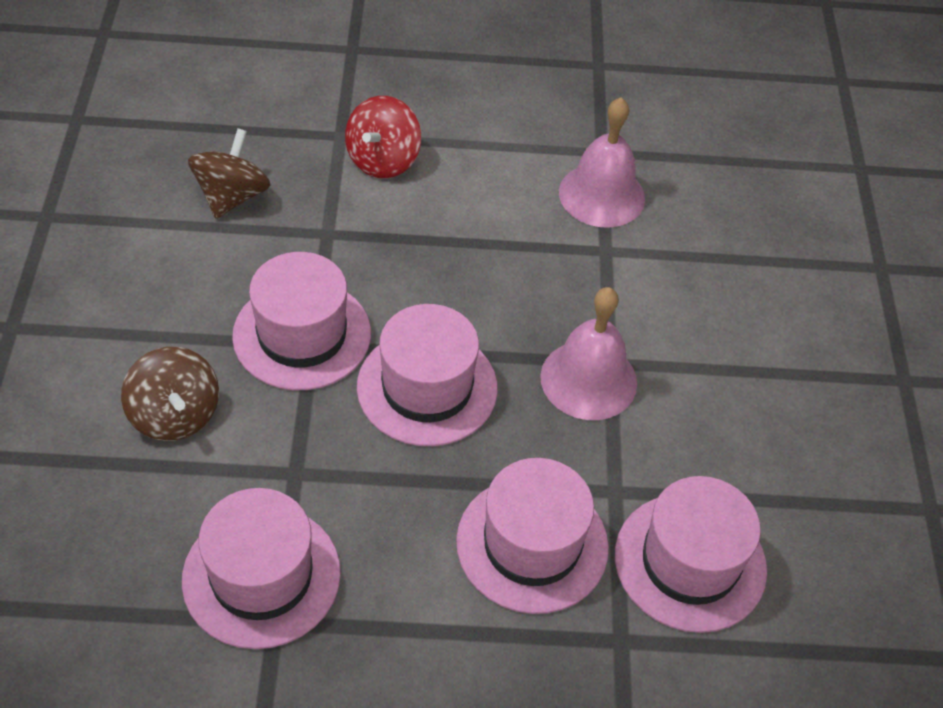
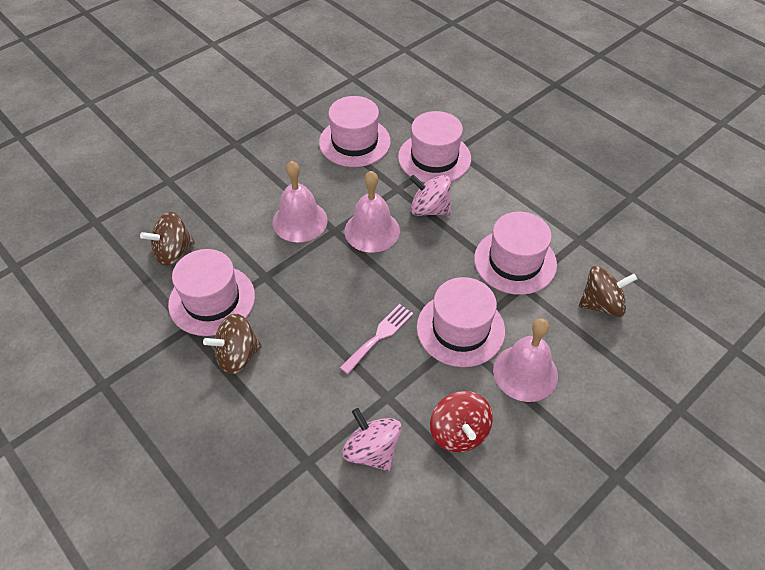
brown spinning top: [121,347,219,441] [188,128,270,219] = 2 -> [140,212,195,266] [203,314,262,374] [579,266,637,317] = 3
pink bell: [540,287,637,420] [559,97,645,228] = 2 -> [273,161,328,242] [344,171,400,253] [493,318,558,402] = 3
pink fork: none = 0 -> [340,304,413,374] = 1
pink spinning top: none = 0 -> [342,408,402,471] [410,175,451,216] = 2

